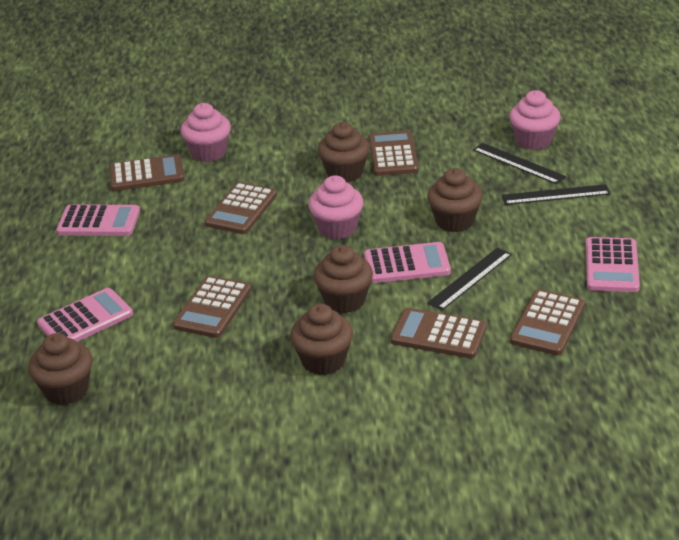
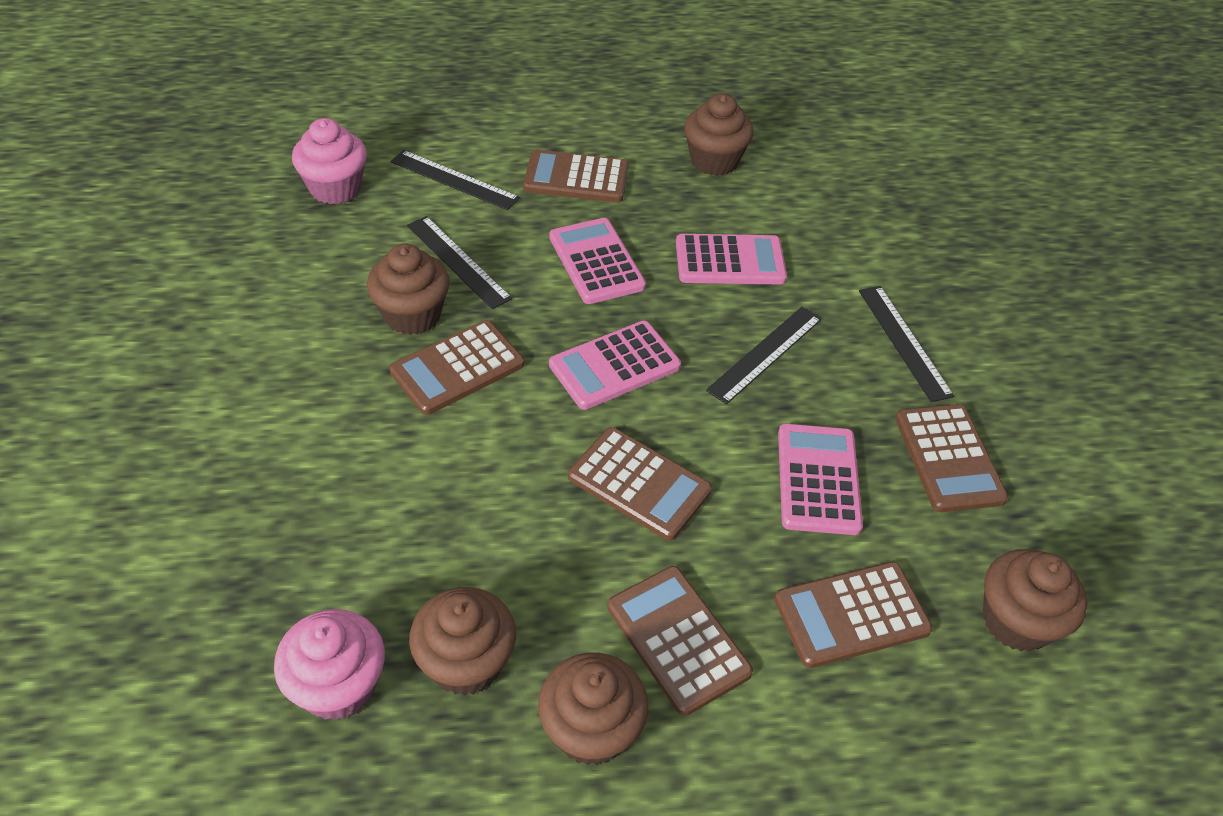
black ruler: [427,248,512,311] [473,143,566,184] [502,184,611,205] = 3 -> [391,150,520,210] [407,216,512,309] [706,307,822,405] [859,286,954,402] = 4
pink cupcake: [181,103,231,162] [308,175,364,239] [509,90,561,150] = 3 -> [274,609,385,720] [292,118,367,204] = 2

